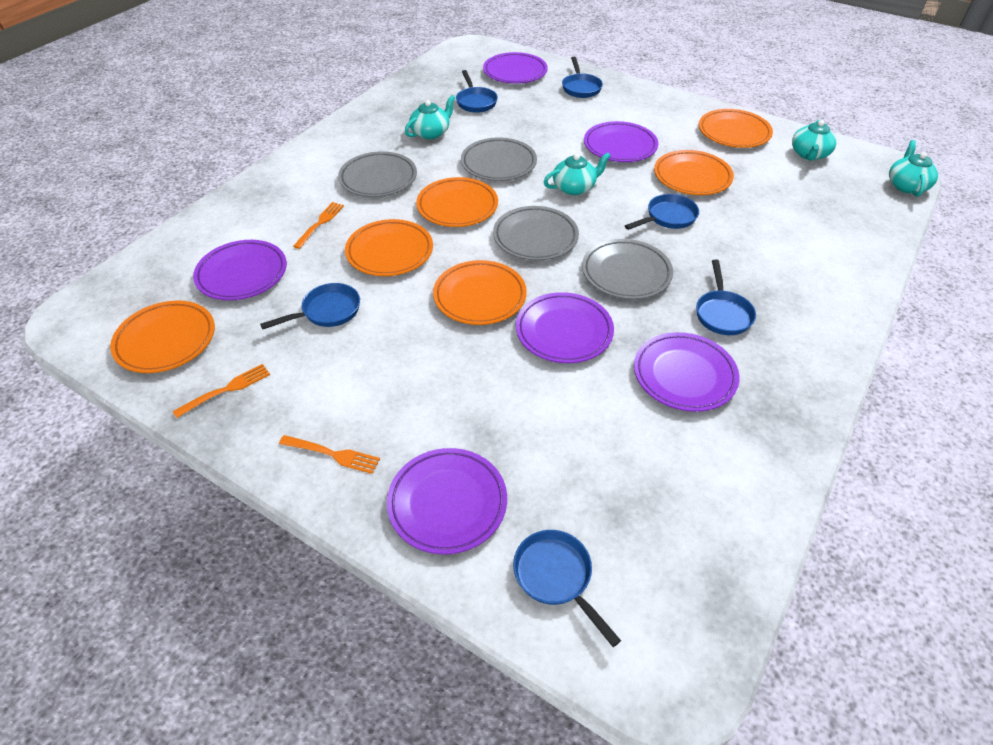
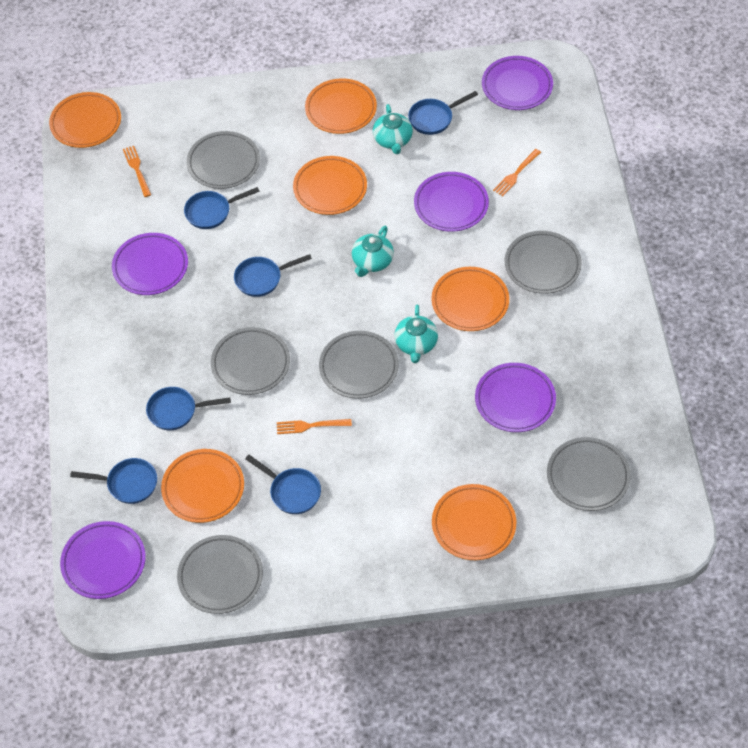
grey plate: [338,151,417,197] [461,138,537,181] [493,206,579,260] [582,239,673,299] = 4 -> [177,535,263,614] [187,131,260,189] [211,327,290,395] [319,331,399,399] [505,231,582,294] [547,437,631,511] = 6
purple plate: [193,240,287,300] [387,448,507,554] [483,52,548,84] [516,292,614,363] [584,121,658,162] [634,332,739,412] = 6 -> [60,521,146,599] [112,233,188,295] [414,172,489,232] [475,363,556,432] [482,56,553,110] = 5
turquoise teapot: [405,95,455,139] [544,153,611,195] [792,120,836,161] [889,140,938,197] = 4 -> [352,226,394,277] [373,104,413,154] [394,305,438,363] = 3

